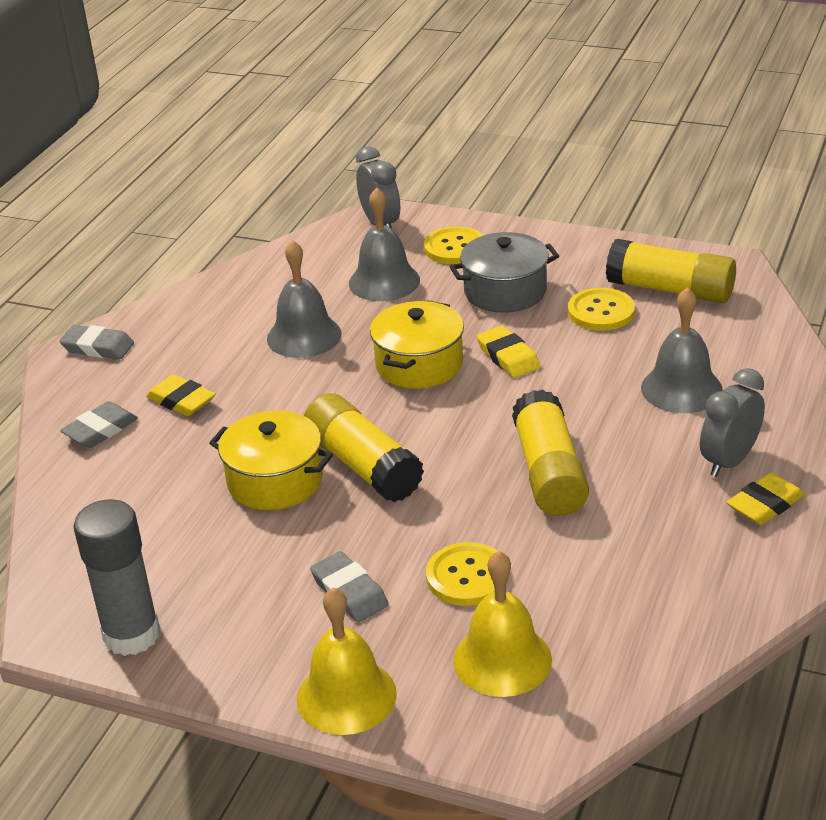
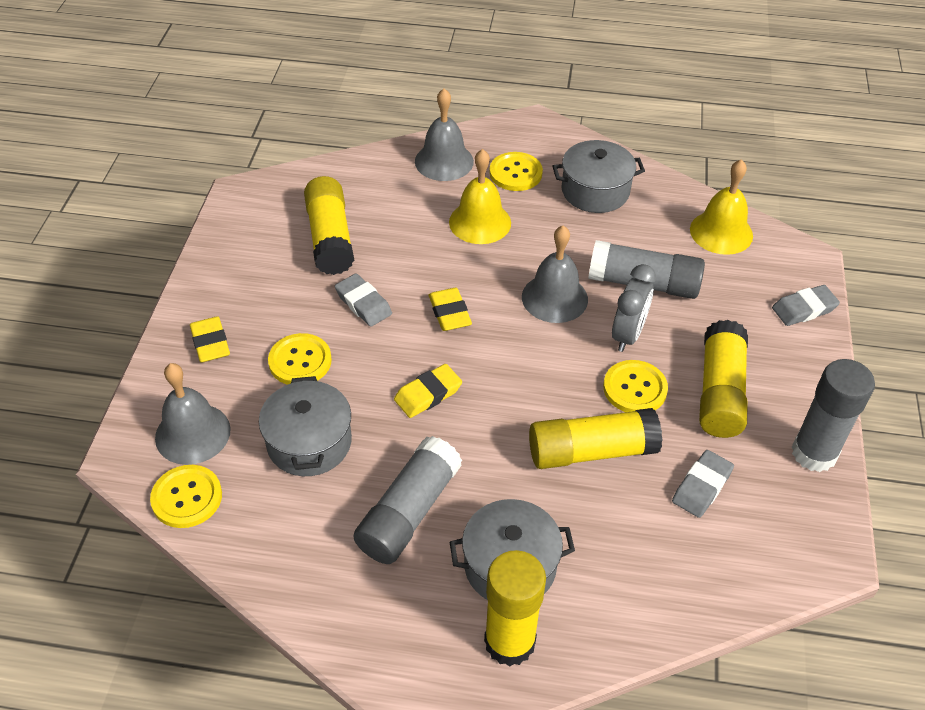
grey clock: [356,146,400,229] [700,368,765,477] = 2 -> [612,264,656,352] = 1
grey glue stick: [73,499,160,656] = 1 -> [353,436,462,564] [588,240,705,299] [792,359,875,472] = 3
grey pot: [450,232,559,313] = 1 -> [259,376,352,476] [450,499,575,600] [552,140,645,213] = 3
yellow button: [424,226,484,264] [426,542,509,606] [568,288,635,331] = 3 -> [150,465,222,528] [268,333,332,385] [489,152,543,191] [603,360,668,412] = 4
yellow glue stick: [304,393,424,502] [512,389,589,516] [606,239,736,303] = 3 -> [304,176,354,275] [484,550,546,666] [529,408,662,469] [699,320,748,438] = 4
yellow pot: [209,410,333,510] [370,301,464,389] = 2 -> none = 0

